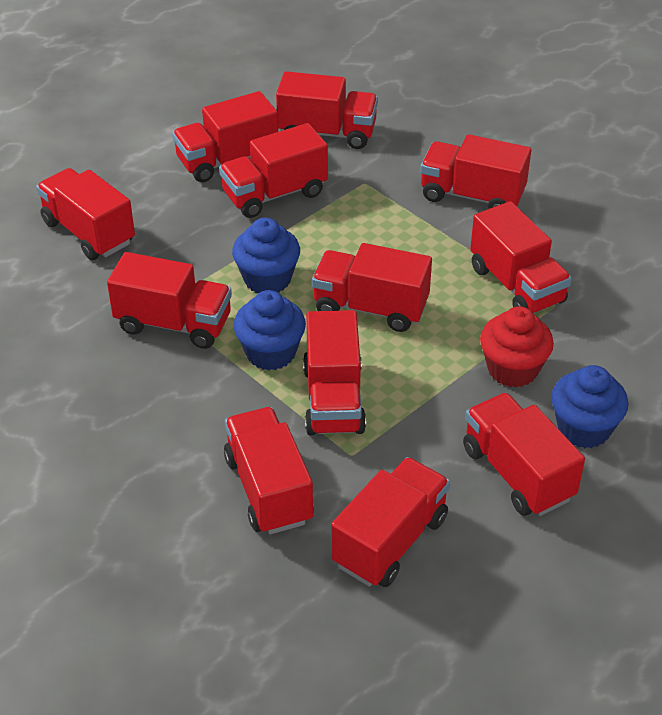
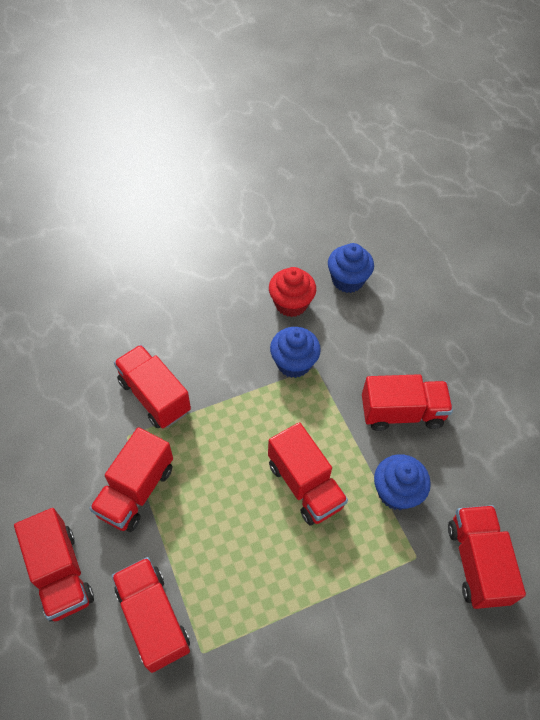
red truck: [36,168,135,260] [107,252,232,349] [172,91,278,182] [219,123,328,218] [224,407,314,535] [276,71,378,149] [303,310,366,435] [312,243,432,332] [331,457,450,587] [420,134,531,209] [463,393,585,516] [470,201,572,313] = 12 -> [14,508,94,621] [89,427,173,532] [112,557,190,673] [114,345,191,428] [268,422,348,526] [362,374,453,431] [448,505,526,609] = 7

